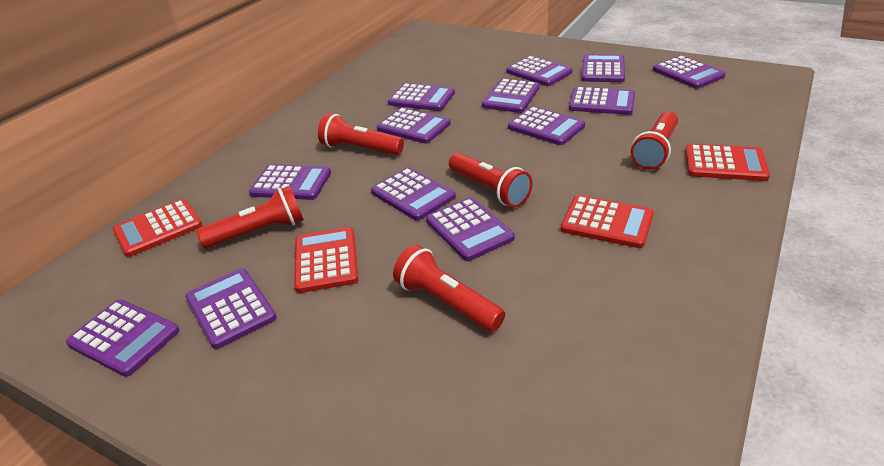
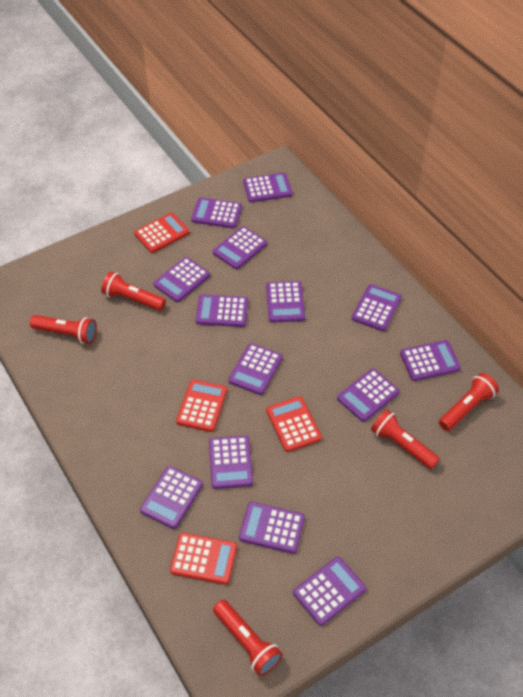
purple calculator: [66,299,180,377] [185,268,277,349] [249,164,331,200] [371,167,456,221] [377,107,451,143] [388,83,455,111] [426,197,515,261] [482,79,539,113] [506,56,573,86] [508,106,585,145] [569,87,635,115] [582,54,625,82] [653,55,726,89] = 13 -> [140,466,203,529] [153,257,210,302] [191,197,242,228] [196,294,248,327] [209,435,253,489] [213,226,267,269] [228,343,283,395] [239,502,305,554] [243,173,292,203] [266,281,305,323] [293,557,366,626] [337,369,400,422] [352,284,402,331] [400,340,461,381] = 14

